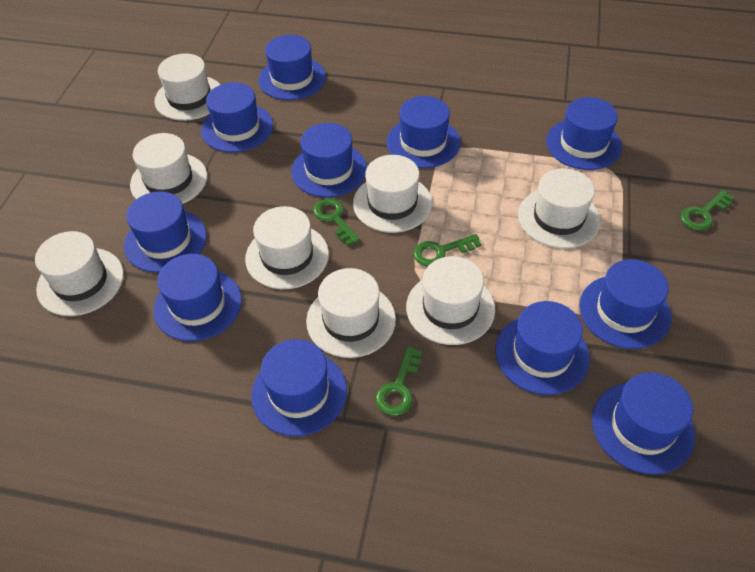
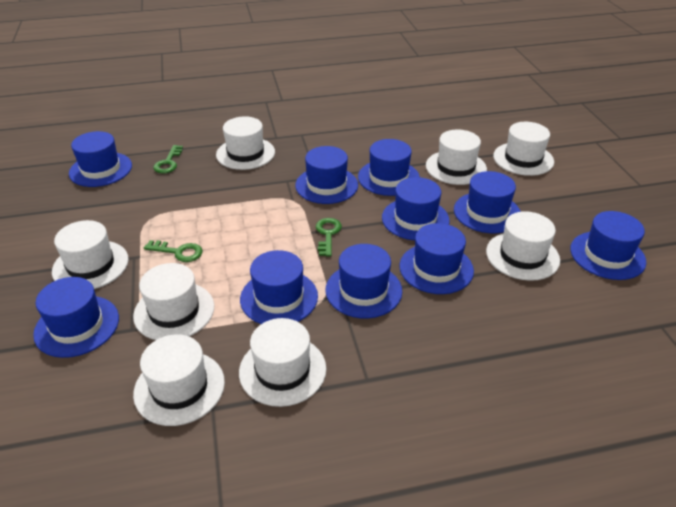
blue hat: [124,191,207,273] [153,254,242,341] [201,82,273,153] [251,339,347,436] [258,35,326,100] [291,123,367,198] [387,96,461,168] [495,301,590,395] [546,97,622,170] [579,259,672,349] [592,373,695,474] = 11 -> [33,277,119,358] [69,131,132,187] [240,250,318,324] [295,146,358,204] [326,244,402,318] [358,139,420,196] [382,177,450,240] [399,223,474,294] [454,171,521,233] [570,211,646,280] = 10
green key: [313,198,360,246] [376,346,422,416] [413,234,481,267] [680,190,734,231] = 4 -> [144,240,203,262] [153,145,183,174] [316,218,342,257] = 3

